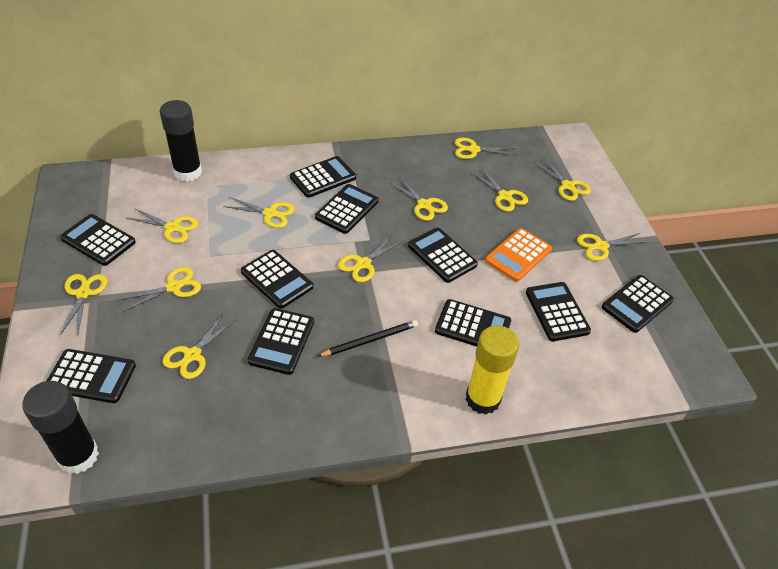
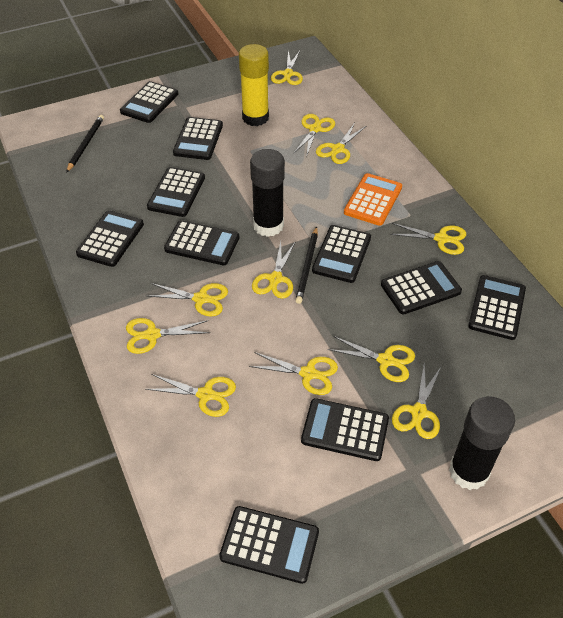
black pencil: [318,320,418,356] = 1 -> [66,115,104,173] [295,227,318,304] = 2

